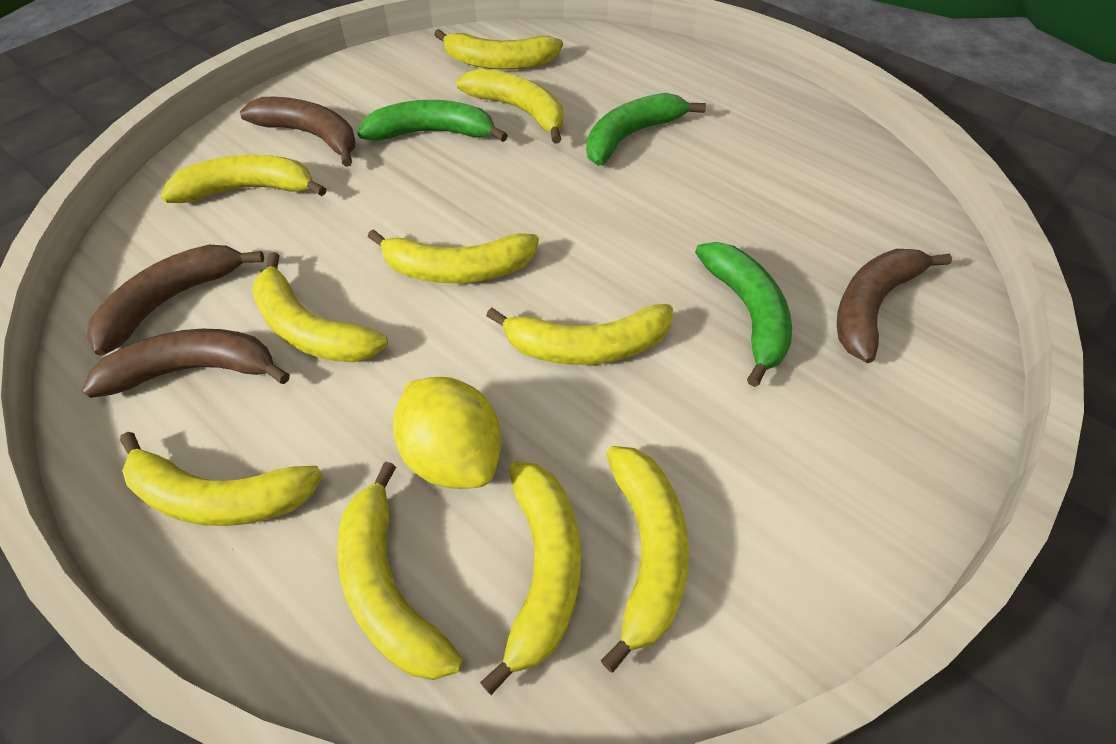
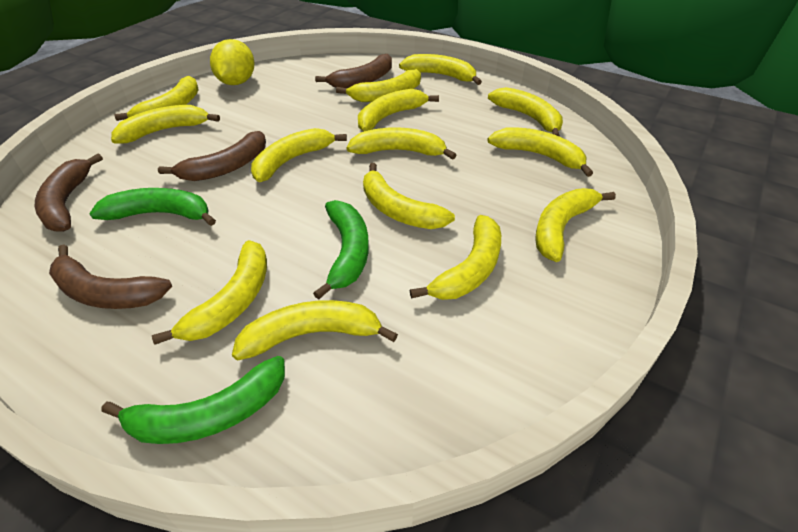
yellow banana: [120,432,323,526] [160,155,326,203] [252,252,388,363] [337,461,463,680] [368,229,539,283] [434,29,563,70] [456,69,564,144] [480,461,581,695] [486,304,673,365] [600,446,689,673] = 10 -> [111,105,220,144] [115,76,199,121] [152,240,267,345] [232,300,398,360] [251,128,347,182] [336,69,421,102] [346,127,456,160] [358,89,439,131] [363,163,455,229] [399,54,482,85] [410,215,501,300] [487,127,593,177] [488,87,563,137] [535,188,616,262] = 14

